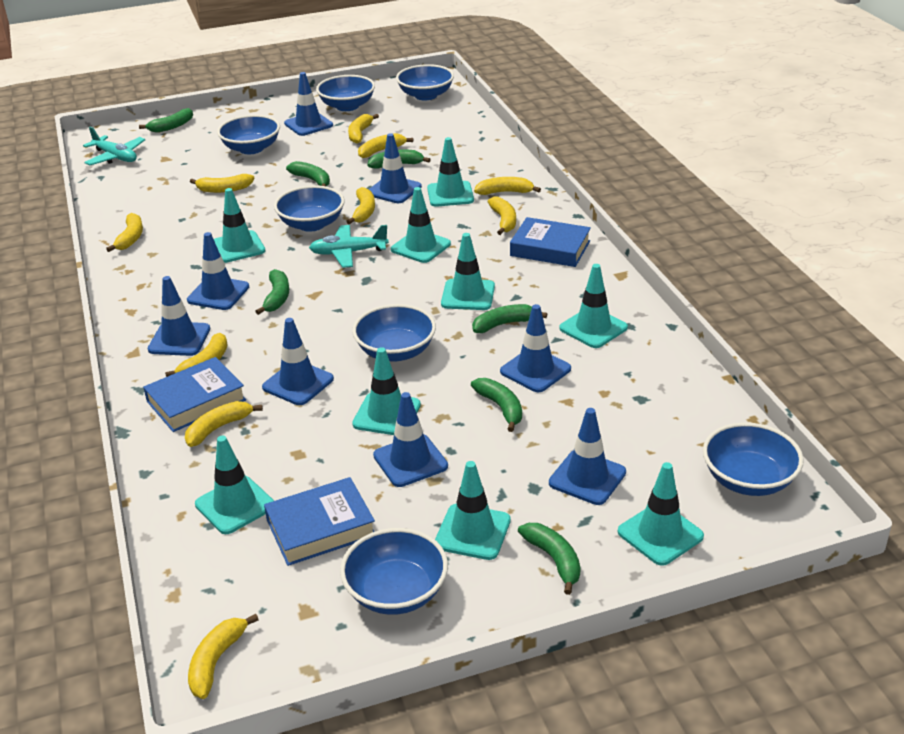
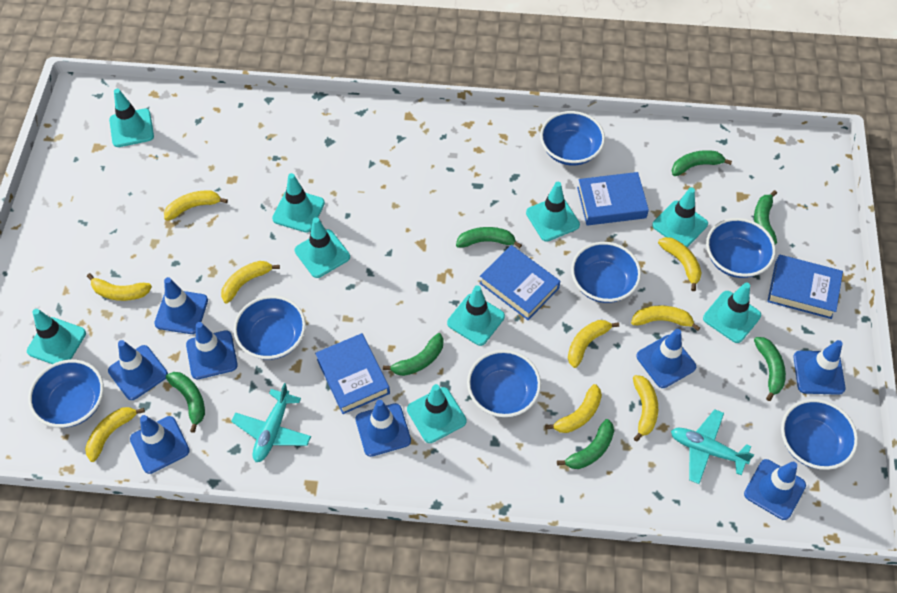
blue book: [143,357,246,432] [264,477,375,566] [510,217,591,267] = 3 -> [315,333,390,414] [479,245,560,320] [577,172,649,225] [767,255,843,319] = 4
yellow banana: [106,213,143,252] [165,333,228,377] [185,401,263,447] [188,614,259,699] [190,174,254,193] [346,187,375,224] [348,114,379,144] [358,133,413,158] [474,177,541,195] [487,197,516,235] = 10 -> [85,407,145,462] [87,273,152,301] [164,190,228,221] [221,261,280,303] [545,384,602,433] [568,320,619,368] [631,305,700,331] [633,375,658,442] [658,237,701,291] = 9

